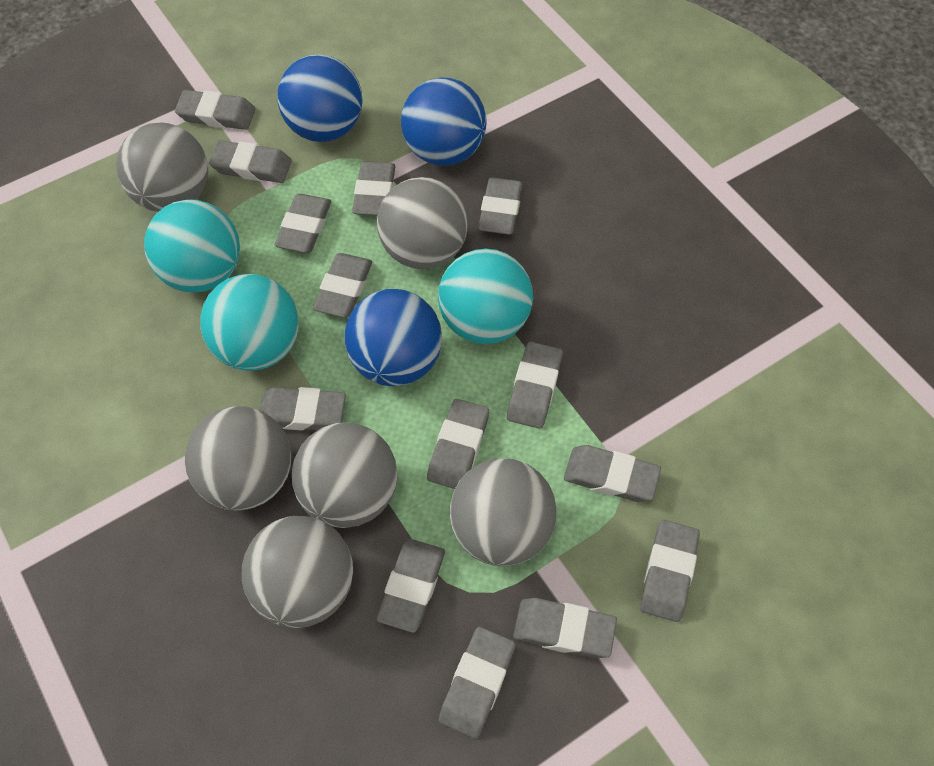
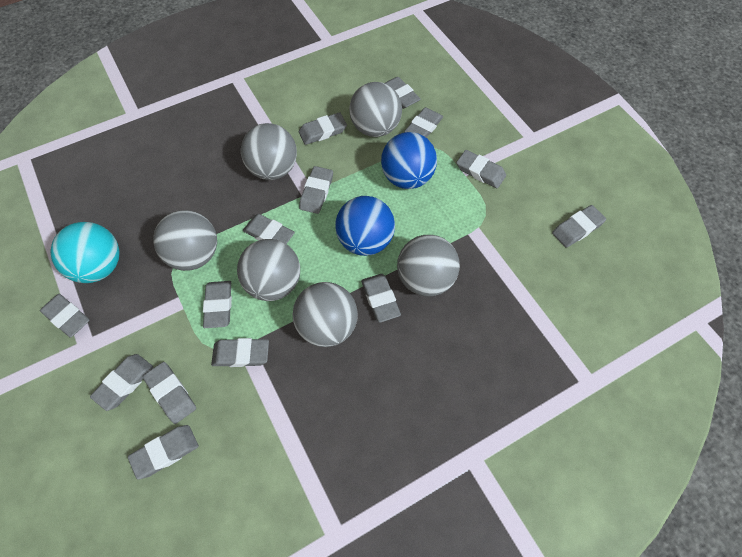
blue ball: [277,55,363,142] [345,289,442,386] [401,77,487,166] = 3 -> [335,196,395,256] [381,132,437,189] = 2
turquoise ball: [144,199,240,292] [200,274,299,371] [438,249,533,344] = 3 -> [50,222,119,283] = 1

